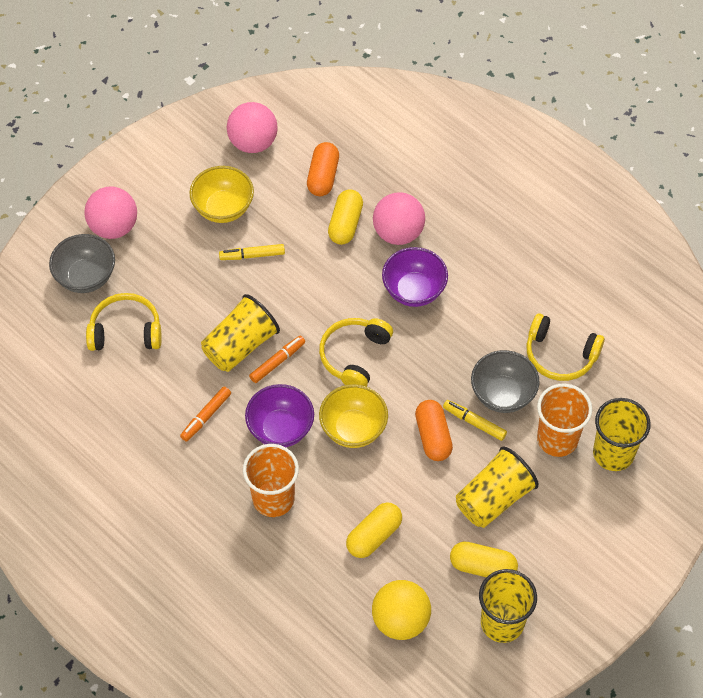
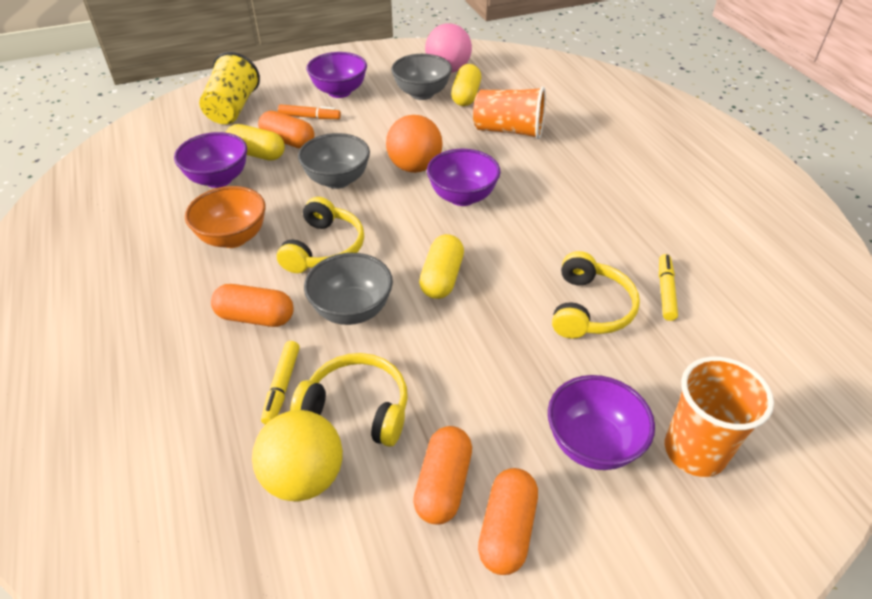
grey bowl: [49,234,115,293] [471,350,540,413] = 2 -> [298,133,370,189] [304,253,393,325] [391,54,452,100] = 3
orange ball: none = 0 -> [386,115,443,173] = 1
orange bowl: none = 0 -> [185,186,266,248] = 1
orange capsule: [307,142,339,196] [415,400,453,461] = 2 -> [211,284,294,327] [258,111,315,148] [413,426,472,524] [478,468,538,575] = 4
orange marker: [180,386,231,441] [249,336,305,383] = 2 -> [278,104,341,119] = 1
pink ball: [84,187,137,239] [227,102,278,153] [373,192,425,245] = 3 -> [425,23,472,73] = 1
purple bowl: [245,384,314,447] [382,247,448,307] = 2 -> [174,132,247,188] [307,52,367,98] [427,149,501,206] [548,375,655,470] = 4
yellow bowl: [190,166,254,223] [319,384,388,448] = 2 -> none = 0
yellow cup: [201,294,280,372] [456,447,539,528] [479,569,537,643] [593,398,651,471] = 4 -> [199,52,260,124] = 1

